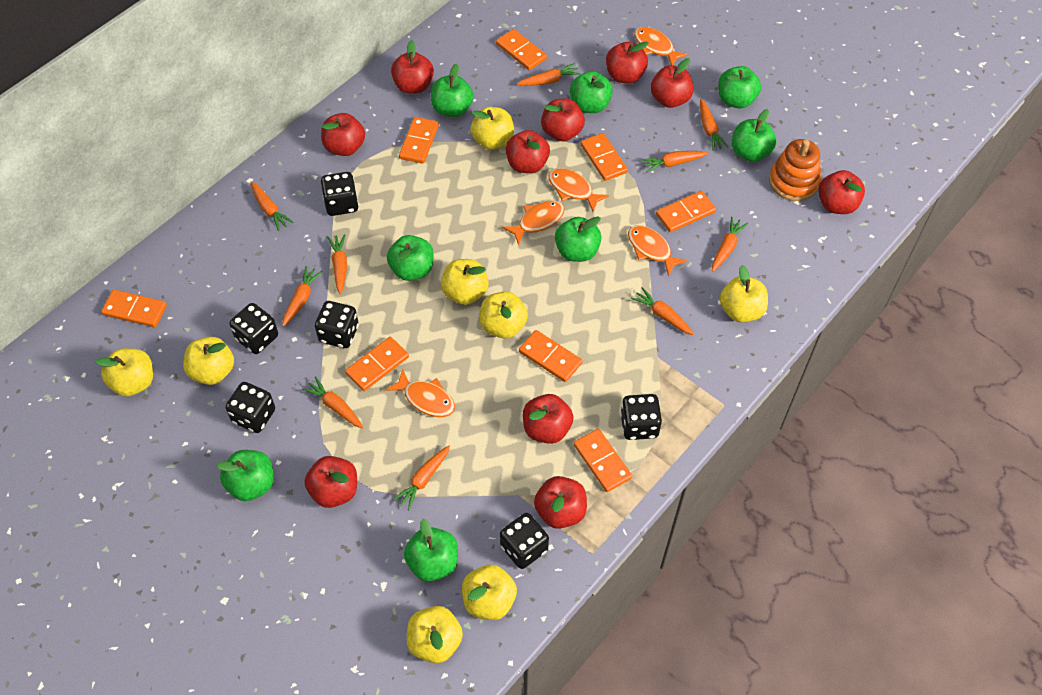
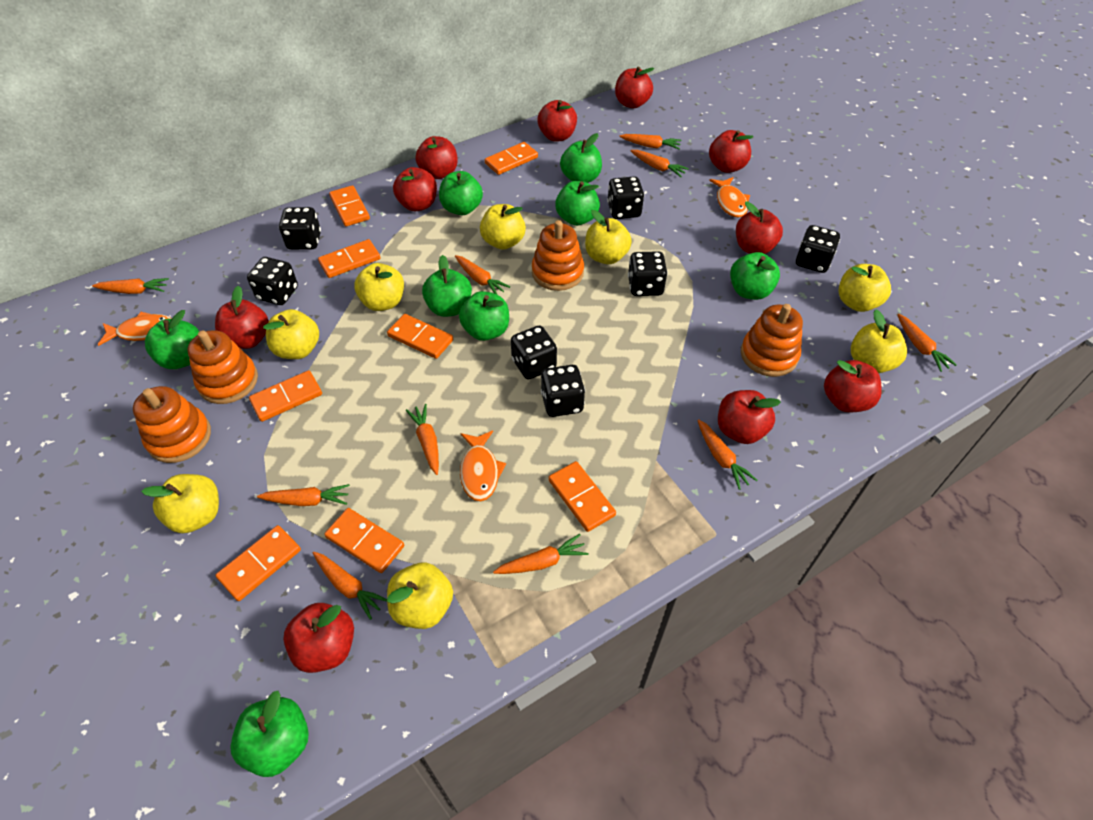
black dice: [225,382,275,433] [230,303,278,354] [315,301,359,348] [321,172,359,216] [500,513,549,569] [620,394,662,440] = 6 -> [247,257,298,305] [279,207,321,250] [511,326,557,379] [541,365,585,417] [607,176,644,219] [628,251,668,296] [796,225,840,273] = 7
orange fish: [386,369,455,417] [502,200,564,246] [548,168,609,212] [628,225,688,276] [634,27,688,65] = 5 -> [98,312,172,346] [460,431,506,501] [709,177,750,217] = 3
orange stacking toy: [769,139,821,201] = 1 -> [133,386,211,463] [187,330,258,404] [532,220,584,291] [741,304,803,377] = 4

